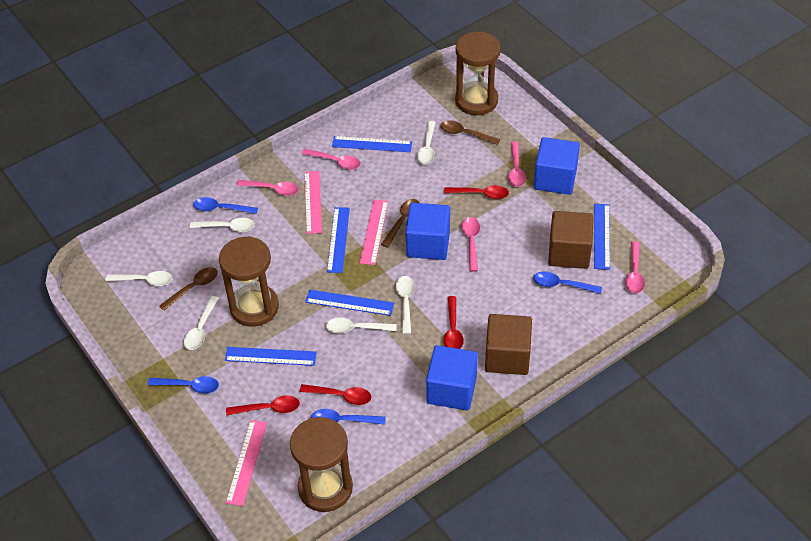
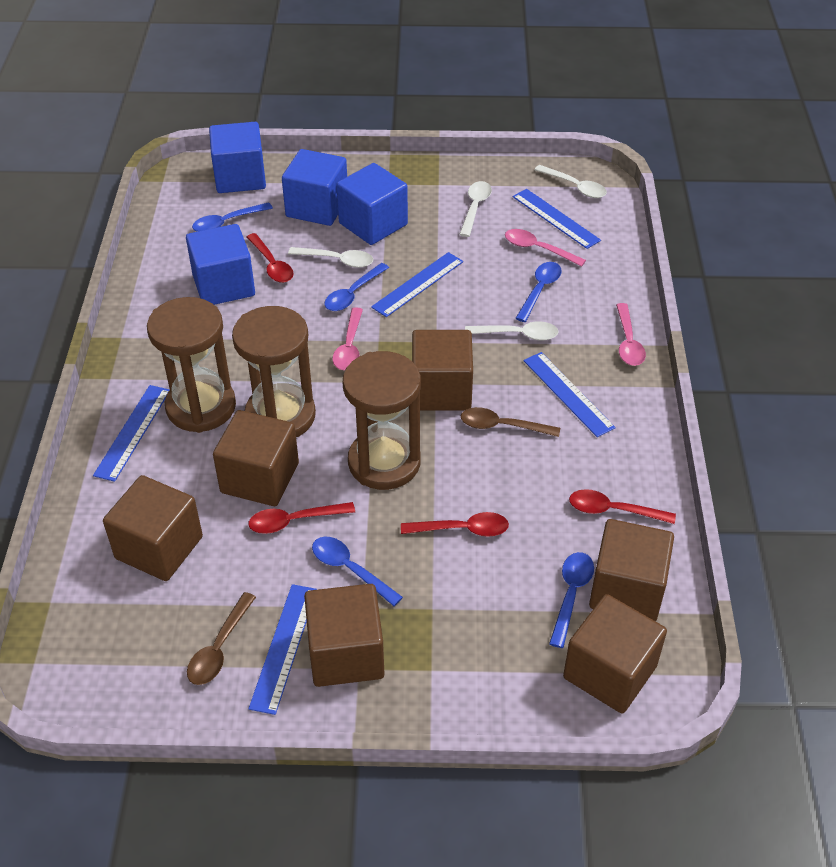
blue cube: [406,203,450,260] [426,345,478,410] [534,137,580,195] = 3 -> [186,224,255,305] [209,122,266,193] [282,149,347,226] [337,163,408,245] = 4
blue spoon: [148,376,219,394] [193,197,258,214] [311,409,385,425] [533,271,602,294] = 4 -> [192,202,273,232] [312,537,403,606] [324,263,389,311] [515,262,561,322] [549,552,594,648] = 5
brown cube: [485,314,532,375] [548,211,594,269] = 2 -> [103,475,203,581] [213,410,299,506] [304,584,384,687] [412,330,473,411] [563,594,667,713] [589,519,674,621] = 6
brown spoon: [159,267,218,311] [381,199,420,248] [440,120,500,145] = 3 -> [187,592,256,685] [461,407,560,437] = 2
pink ruler: [226,420,267,506] [304,171,322,234] [360,200,388,265] = 3 -> none = 0
pink spoon: [237,180,299,196] [302,149,361,170] [461,217,480,272] [508,142,526,187] [625,241,645,293] = 5 -> [332,307,363,370] [505,229,586,267] [616,303,646,366] = 3
white spoon: [106,271,173,286] [184,296,219,350] [190,218,255,232] [326,317,397,334] [396,276,415,334] [417,121,436,165] = 6 -> [288,247,373,268] [459,181,492,237] [465,321,559,341] [534,165,607,198] = 4

